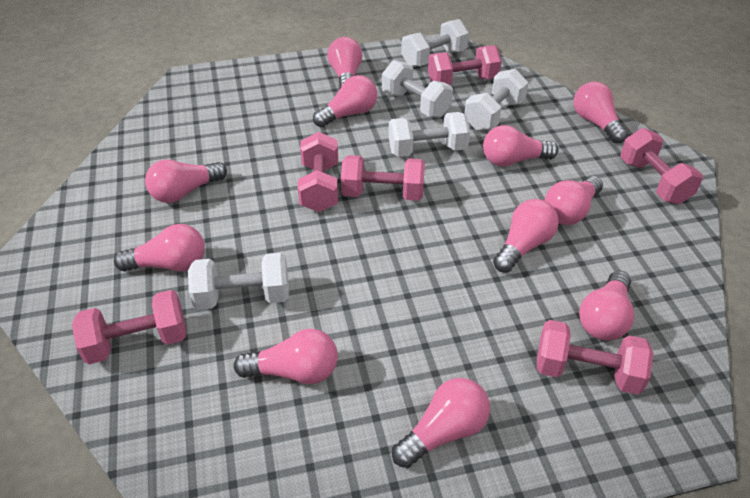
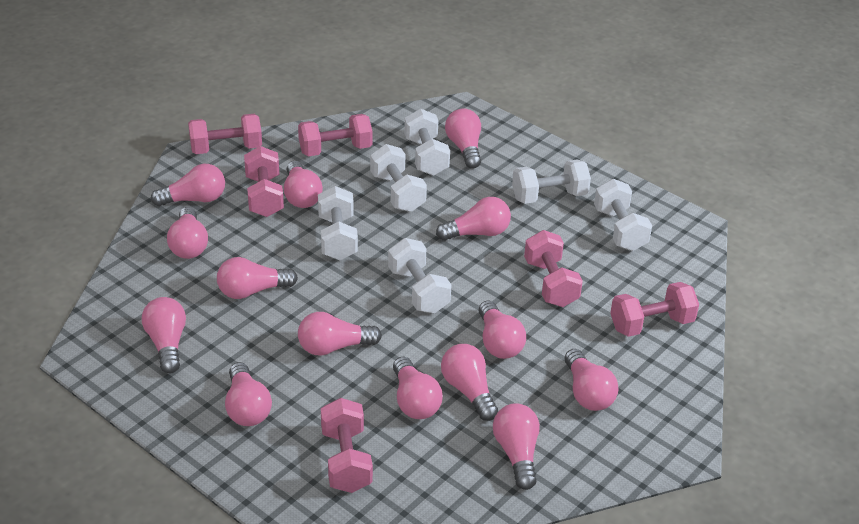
pink light bulb: [114,224,205,271] [145,160,227,203] [234,329,338,384] [313,75,377,127] [328,37,362,89] [392,378,490,468] [483,125,559,167] [493,199,559,273] [545,176,603,225] [573,82,628,144] [579,270,634,340] = 11 -> [142,297,186,373] [151,164,225,206] [167,207,208,259] [217,257,298,299] [225,362,272,426] [284,161,323,208] [298,312,382,356] [393,357,443,419] [436,197,511,241] [441,344,498,421] [445,108,481,168] [479,301,526,359] [493,403,540,490] [565,349,619,411] = 14
white dumbbell: [188,253,289,310] [382,60,453,118] [388,112,470,157] [401,19,469,67] [464,69,529,131] = 5 -> [318,186,358,260] [370,144,427,212] [388,238,451,313] [404,109,450,176] [512,160,591,204] [594,179,652,251] = 6

